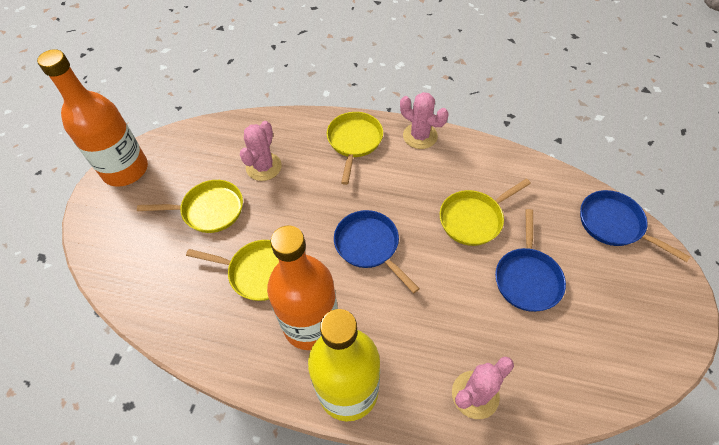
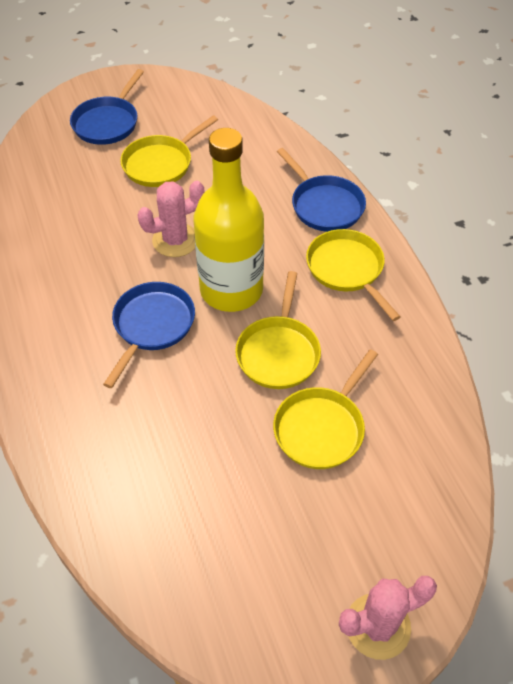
orange bottle: [37,49,148,187] [267,226,338,350] = 2 -> none = 0
pink cactus: [240,121,282,181] [400,92,449,149] [452,356,514,419] = 3 -> [137,181,205,257] [339,576,437,660] = 2

